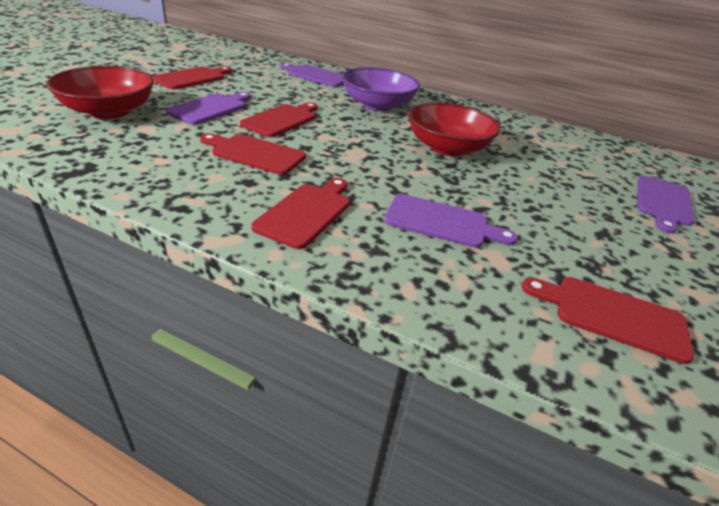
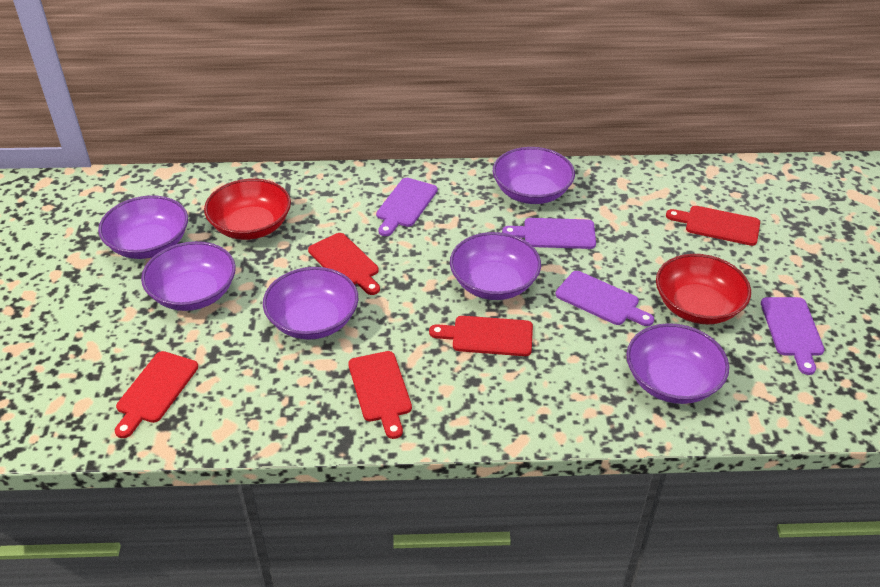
purple bowl: [342,67,420,111] = 1 -> [98,195,188,259] [141,241,236,311] [263,267,358,340] [450,232,541,300] [493,147,575,204] [626,323,729,404] = 6

